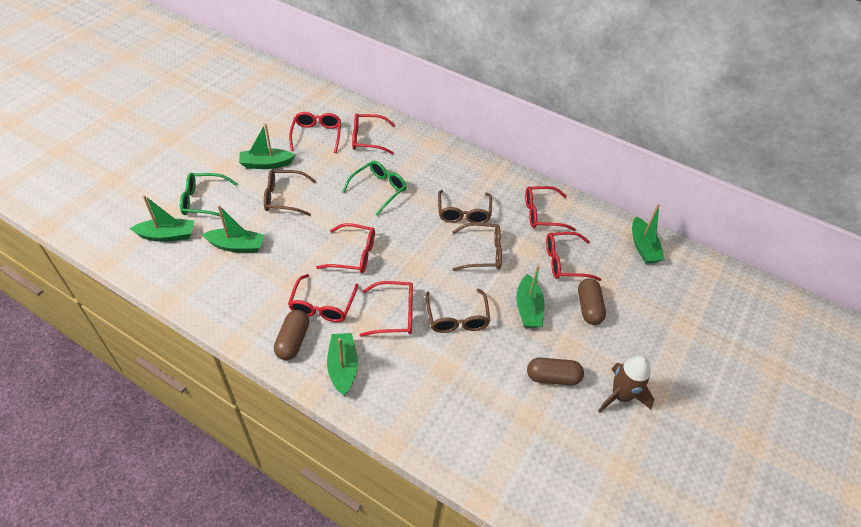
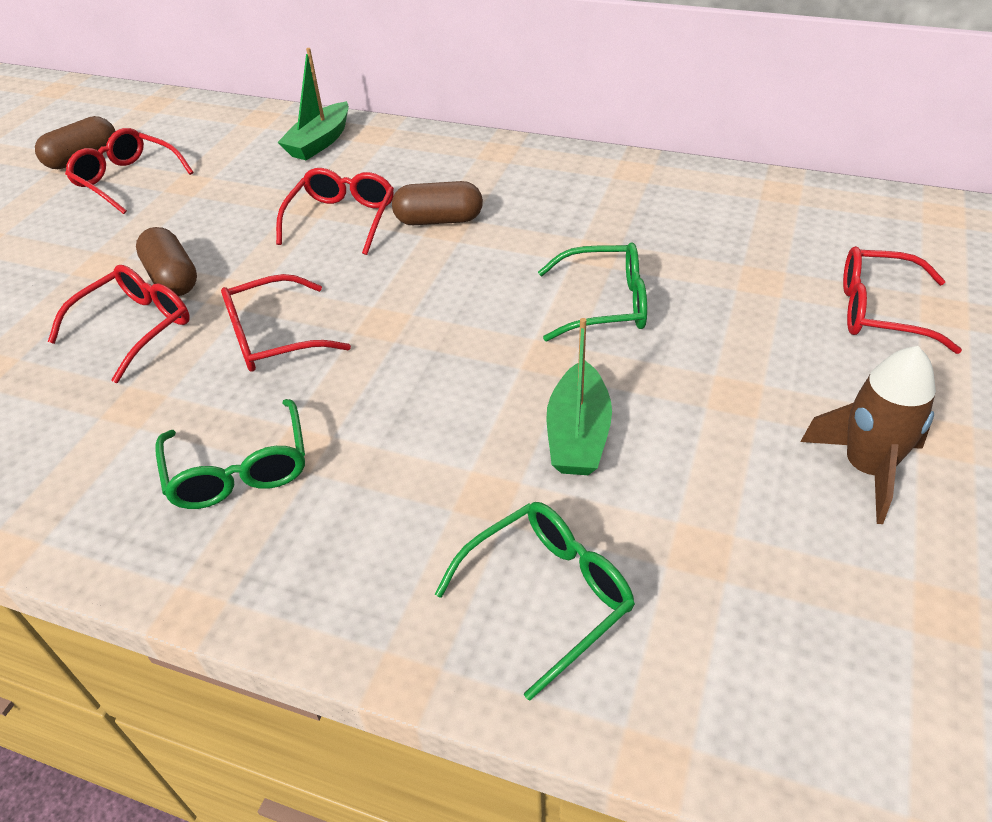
brown glasses: [264,170,316,216] [425,289,490,333] [438,190,492,223] [452,223,502,271] = 4 -> none = 0
green boat: [130,195,194,242] [202,205,265,253] [239,123,295,169] [327,333,358,395] [516,265,545,328] [632,204,665,264] = 6 -> [277,48,349,160] [546,318,612,475] = 2
green glasses: [180,173,237,218] [342,161,407,216] = 2 -> [155,399,305,509] [435,502,635,701] [538,242,647,341] = 3
red glasses: [288,274,358,322] [289,112,341,153] [316,223,375,273] [352,113,395,155] [360,281,413,337] [525,186,576,231] [546,232,601,281] = 7 -> [48,265,190,383] [65,128,194,214] [221,274,351,372] [276,168,394,255] [843,246,962,354] = 5

